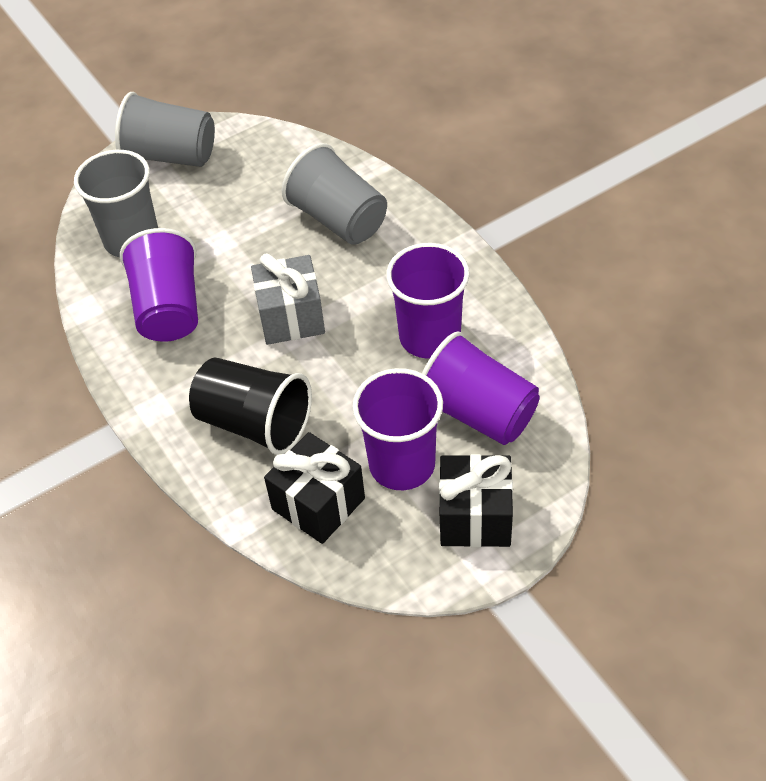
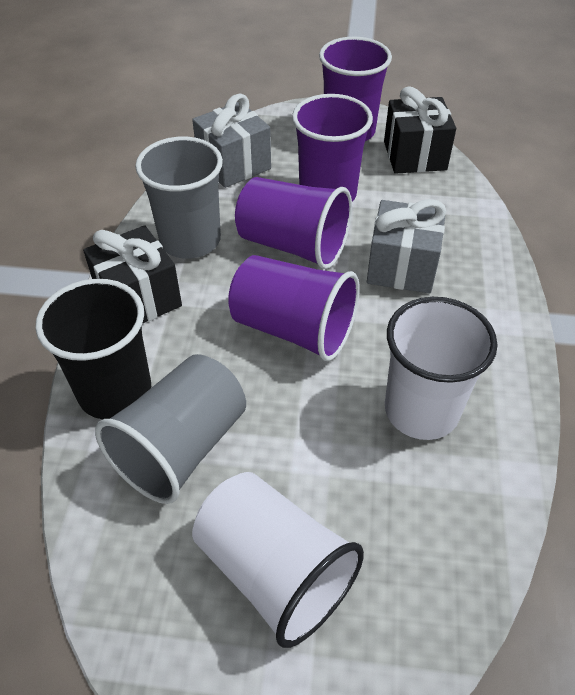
grey cup: [74,150,158,257] [115,92,215,167] [282,143,387,245] = 3 -> [95,354,246,504] [135,137,223,259] = 2
grey gift: [251,253,325,345] = 1 -> [192,94,271,188] [367,199,446,293] = 2
white cup: none = 0 -> [192,472,364,648] [385,297,497,440] = 2

